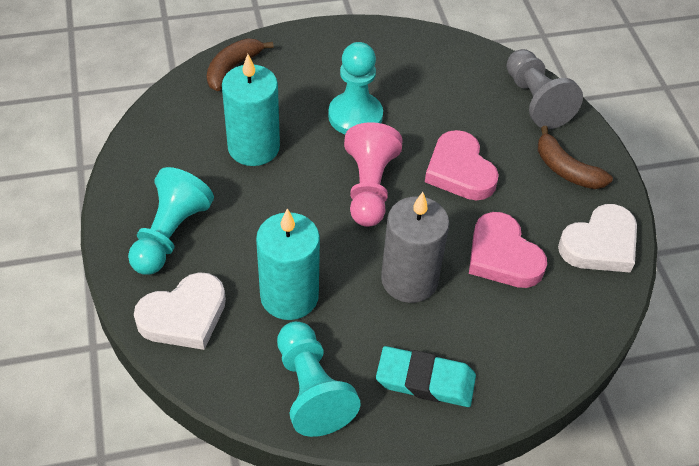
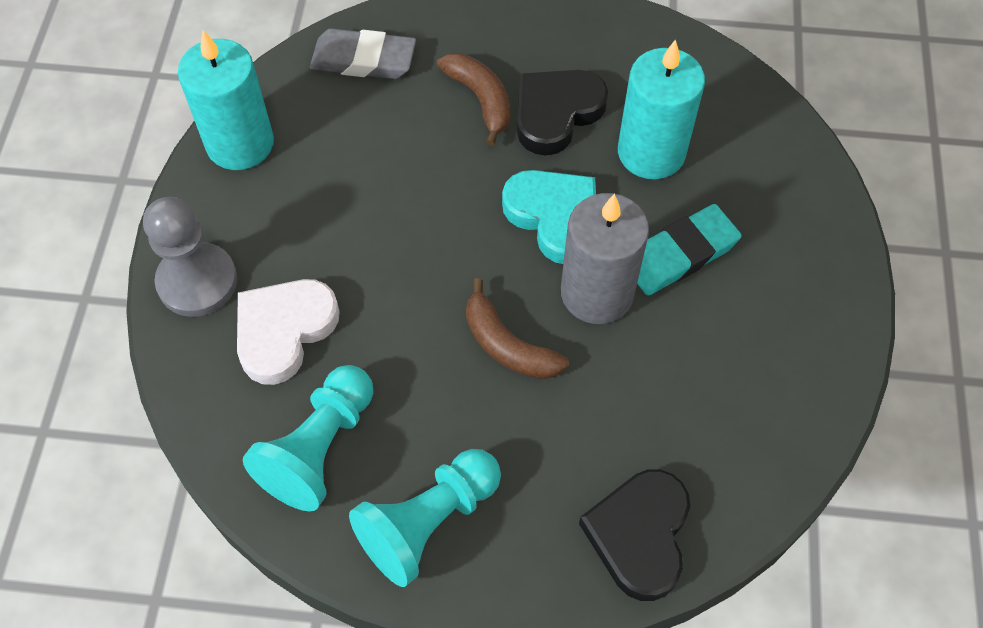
black heart: none = 0 -> [517,70,608,156] [579,469,690,601] = 2
grey eraser: none = 0 -> [310,28,416,79] = 1
pink heart: [425,130,499,200] [469,212,547,288] = 2 -> none = 0
pink pawn: [344,122,403,227] = 1 -> none = 0
turquoise heart: none = 0 -> [502,170,596,264] = 1
turquoise pawn: [128,167,214,275] [277,321,360,437] [328,42,383,134] = 3 -> [243,365,373,511] [349,449,501,587] = 2
white heart: [134,272,226,350] [558,204,637,273] = 2 -> [237,279,340,385] = 1

